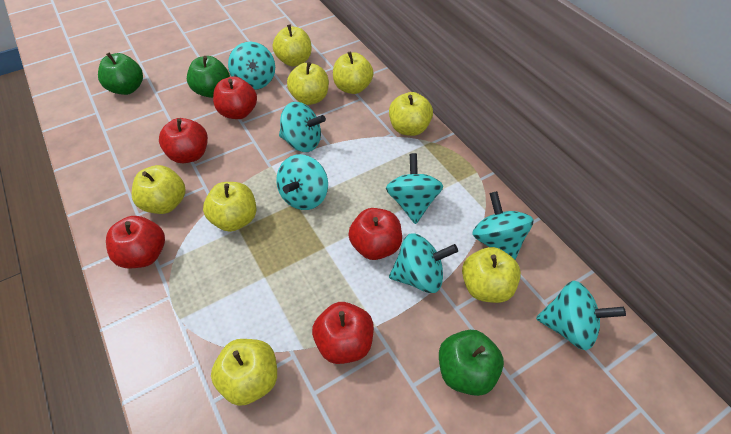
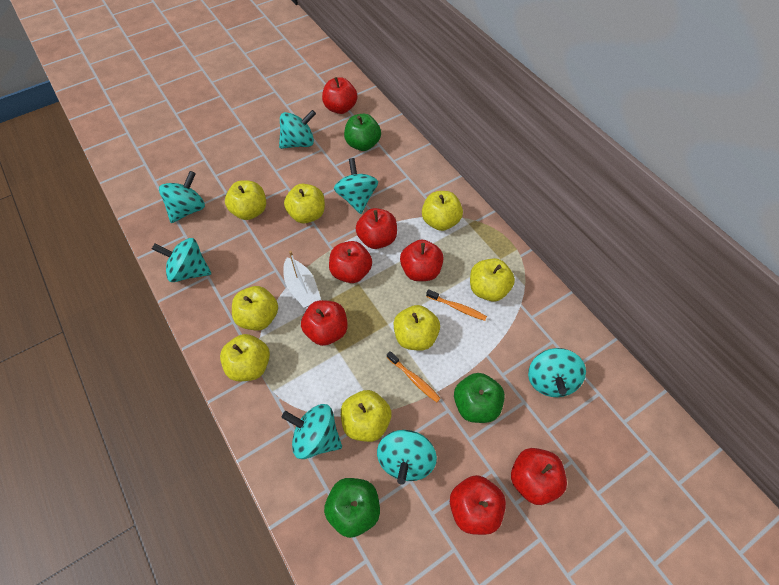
orange toothbrush: none = 0 -> [387,351,441,402] [426,289,487,321] = 2
red apple: [106,216,165,268] [159,118,208,163] [213,76,257,119] [312,302,374,364] [348,208,402,260] = 5 -> [301,300,348,346] [322,77,357,114] [329,241,372,283] [356,208,397,249] [400,239,444,281] [450,475,506,535] [511,448,567,505] = 7
white boat: none = 0 -> [283,251,321,308] = 1

